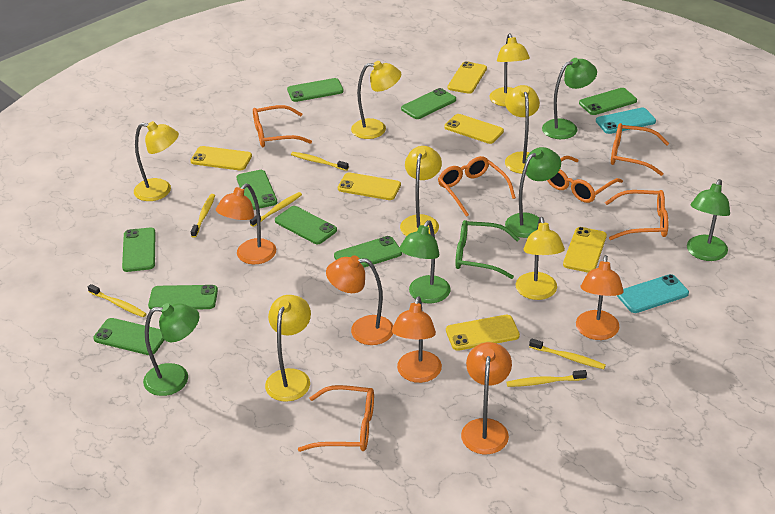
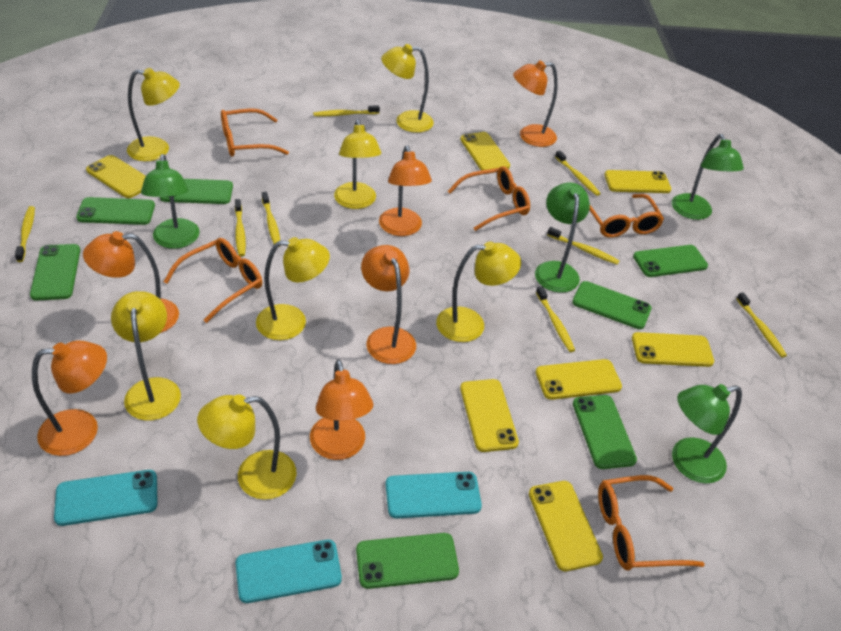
green glasses: [455,220,519,279] = 1 -> none = 0
green lamp: [143,303,200,396] [399,220,450,303] [505,147,561,238] [542,58,597,139] [687,179,730,261] = 5 -> [141,154,200,249] [535,182,590,293] [672,134,744,220] [672,384,742,483] = 4
green phone: [93,318,164,355] [122,227,156,272] [148,285,218,310] [237,170,277,210] [275,206,337,244] [287,78,344,102] [334,236,402,267] [401,88,456,119] [579,88,637,115] = 9 -> [30,244,80,301] [76,197,155,225] [160,179,233,204] [356,533,459,589] [572,281,652,329] [573,395,637,469] [633,245,708,277] = 7
orange glasses: [253,105,312,147] [298,385,374,452] [438,156,516,217] [547,156,623,203] [605,190,668,240] [611,123,669,176] = 6 -> [163,238,262,323] [221,108,289,157] [448,166,530,231] [589,194,664,238] [598,475,705,570] = 5
orange lamp: [216,184,276,264] [326,255,393,345] [392,296,442,383] [461,342,512,454] [576,255,624,340] = 5 -> [32,340,107,456] [83,231,179,333] [310,359,373,460] [361,245,416,364] [379,145,432,236] [513,61,558,147] = 6
turquoise phone: [596,107,656,134] [617,274,689,313] = 2 -> [54,470,158,526] [236,540,342,603] [386,472,482,519] = 3
yellow phone: [191,146,252,171] [338,173,401,200] [444,114,504,144] [446,315,520,351] [448,61,487,94] [563,227,607,273] = 6 -> [86,155,146,198] [460,132,510,170] [460,379,519,452] [529,481,603,571] [536,359,622,400] [604,170,671,193] [632,332,714,367] = 7
yellow toothbrush: [88,284,147,317] [191,194,215,238] [250,192,302,227] [291,152,349,171] [507,370,587,387] [529,338,606,369] = 6 -> [15,206,35,262] [235,199,246,257] [262,192,280,247] [313,105,380,116] [536,286,575,352] [547,227,620,265] [555,151,601,196] [736,292,787,358] = 8

